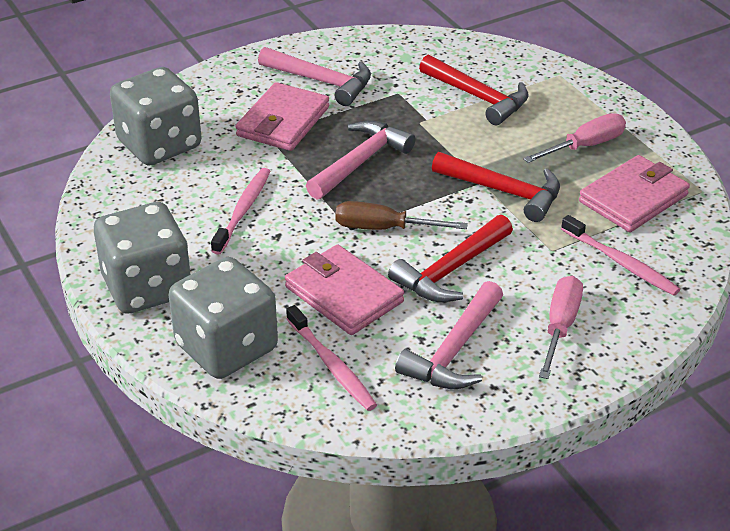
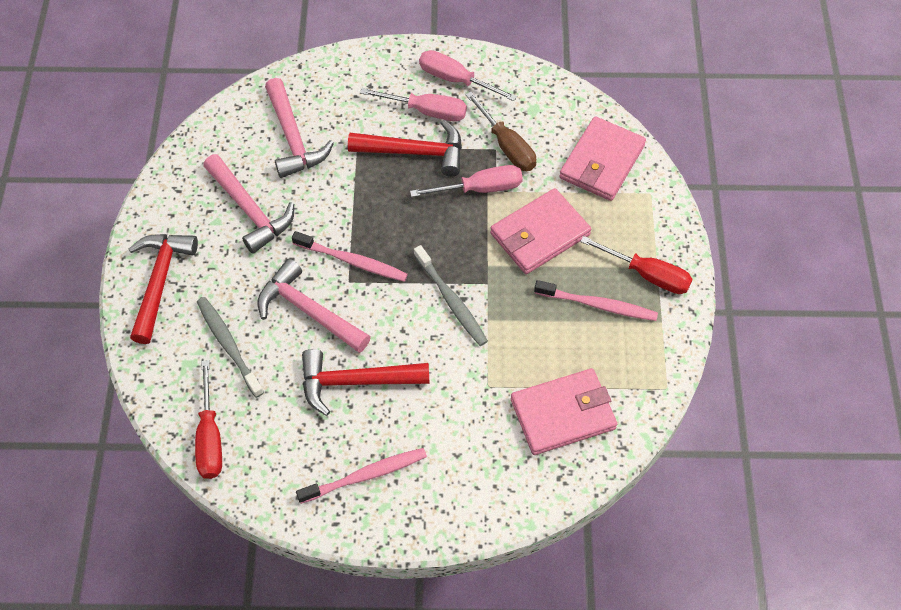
grey dice: [94,202,191,314] [110,67,202,166] [169,257,278,379] = 3 -> none = 0
grey toothbrush: none = 0 -> [197,297,264,398] [414,245,488,346] = 2
pink screwdriver: [523,113,626,163] [539,276,583,379] = 2 -> [360,88,467,121] [410,165,523,197] [419,50,517,101] = 3
red screwdriver: none = 0 -> [195,360,222,479] [580,236,693,294] = 2

